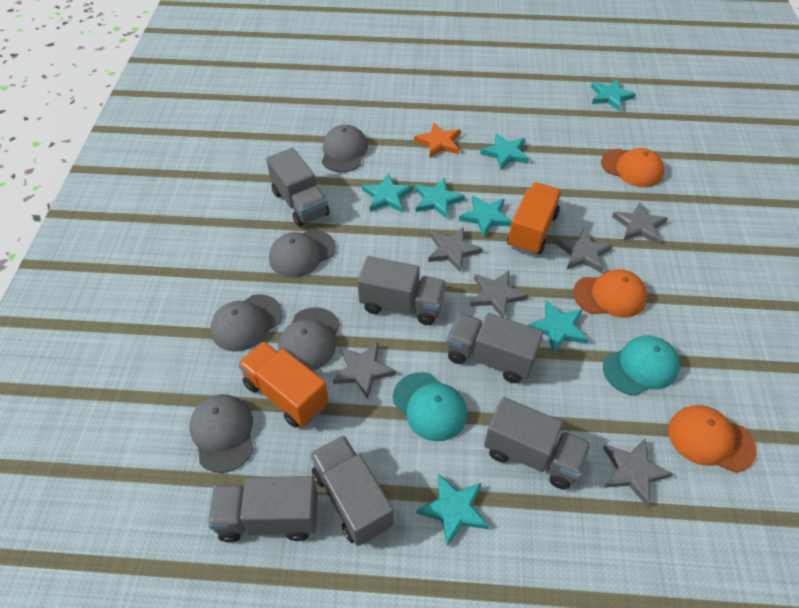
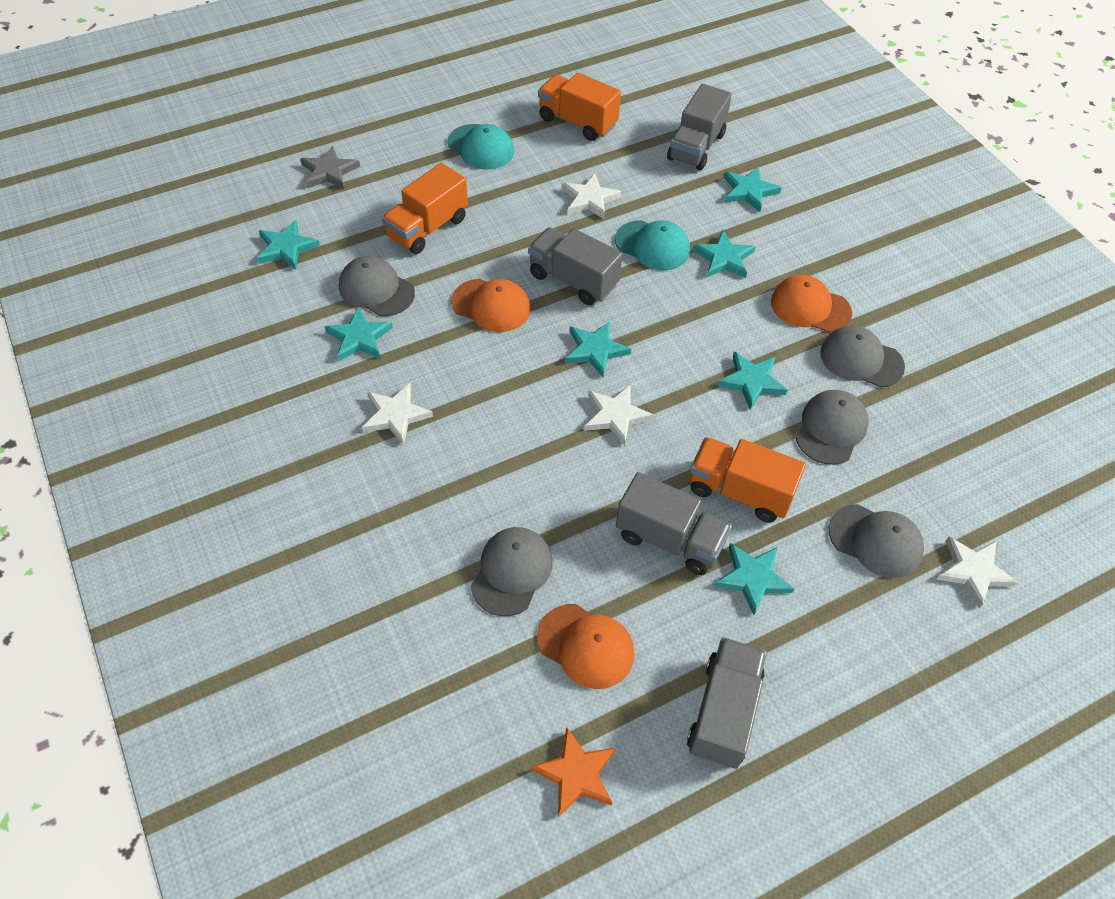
grey star: [333,343,396,399] [428,227,483,273] [470,271,528,318] [556,228,613,273] [603,439,674,506] [612,202,668,245] = 6 -> [300,146,360,190] = 1
grey truck: [208,476,318,543] [266,148,330,227] [310,436,394,546] [357,256,446,325] [446,313,543,383] [484,397,591,490] = 6 -> [528,228,622,305] [616,472,732,575] [667,84,732,170] [687,637,767,769] = 4
orange truck: [238,341,329,428] [507,182,562,255] = 2 -> [382,163,468,254] [538,73,621,141] [690,437,806,523] = 3
white star: none = 0 -> [362,383,433,445] [562,174,621,220] [584,385,653,446] [937,537,1018,608] = 4

